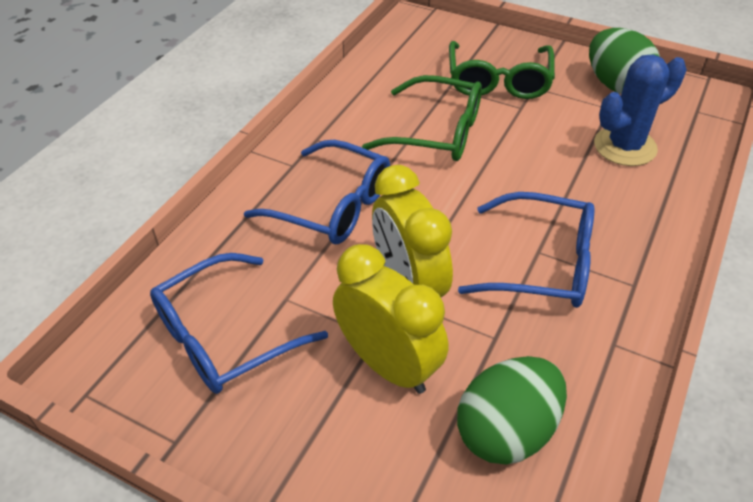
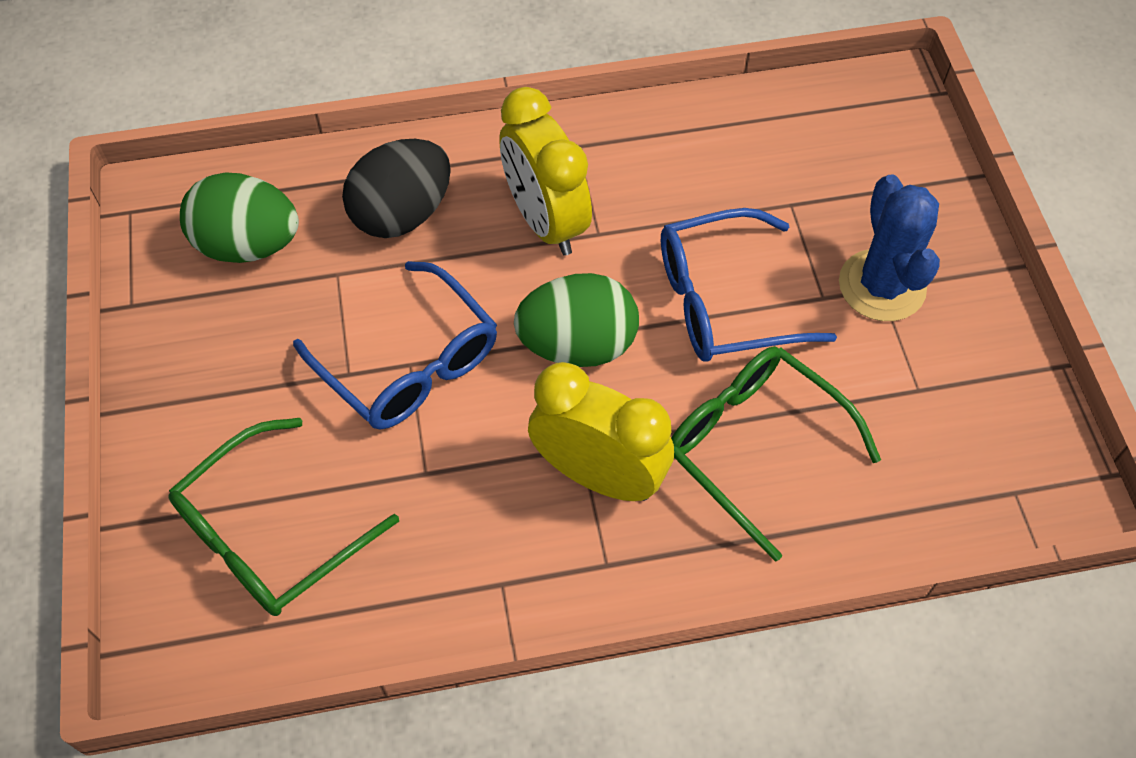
black egg: none = 0 -> [342,139,451,238] = 1
blue glasses: [150,253,328,394] [244,140,390,244] [458,192,594,308] = 3 -> [293,261,497,429] [661,208,837,362] = 2

